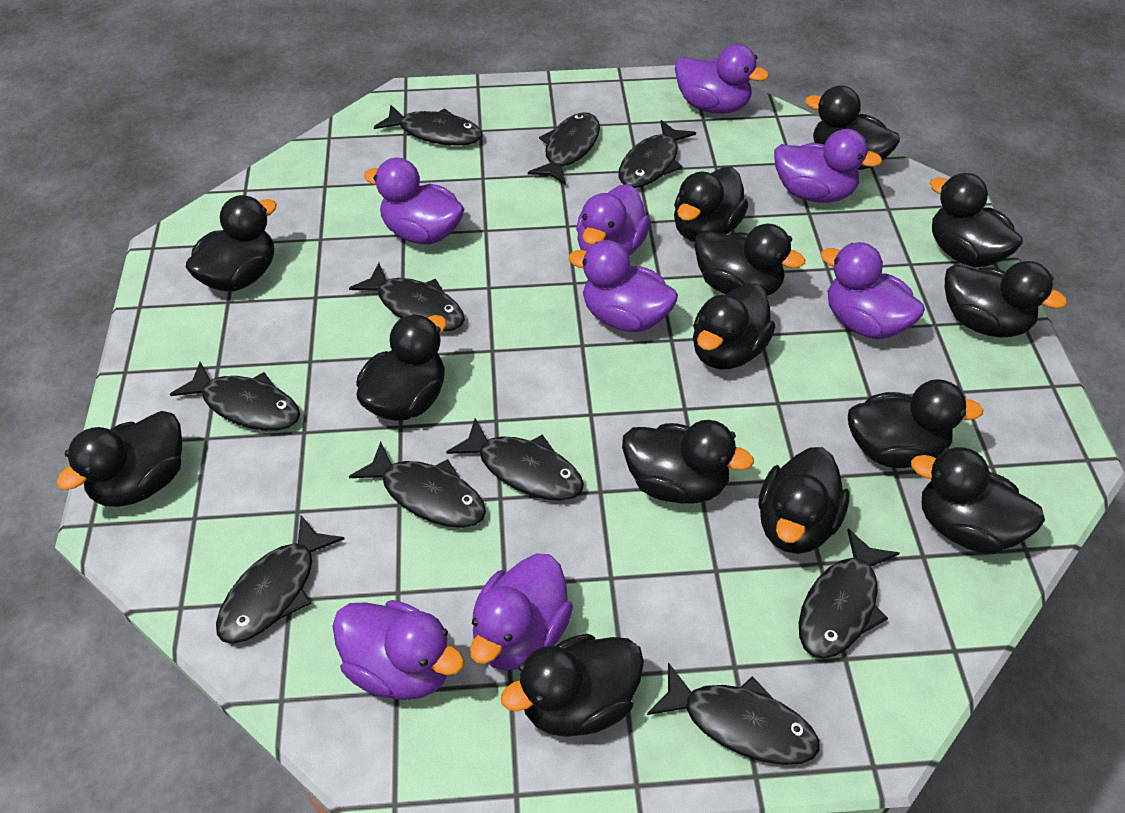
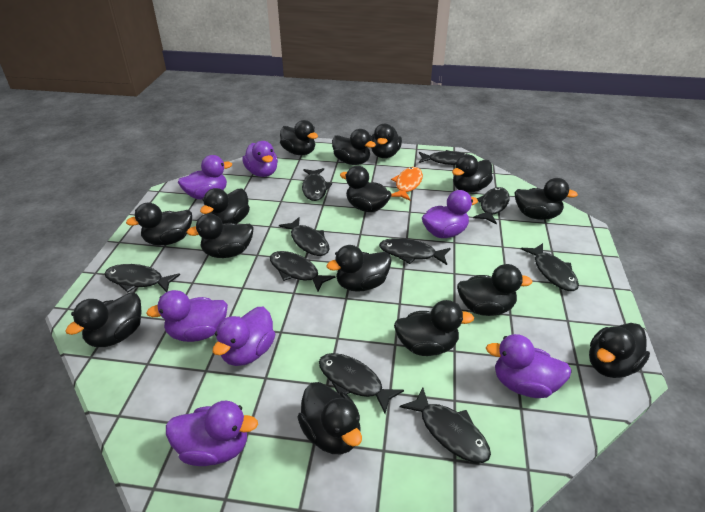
black duck: [56,411,182,507] [186,195,277,291] [356,314,447,421] [501,634,644,737] [622,420,754,503] [674,167,749,242] [693,284,775,369] [694,224,805,296] [758,447,849,554] [805,85,900,170] [848,379,983,468] [911,447,1045,554] [930,173,1023,267] [945,261,1067,337] = 14 -> [66,292,141,347] [126,203,192,246] [186,213,254,258] [200,188,250,224] [280,120,318,155] [297,382,362,454] [327,245,392,292] [332,129,376,165] [340,166,392,212] [371,124,402,158] [394,300,474,356] [452,154,493,193] [457,264,532,316] [514,178,578,220] [589,323,650,378] = 15
orange fish: none = 0 -> [391,167,423,201] = 1
purple duck: [333,600,464,700] [364,158,464,244] [470,553,573,671] [569,240,678,332] [576,184,650,256] [675,44,769,114] [774,129,882,203] [820,242,925,339] = 8 -> [146,290,228,342] [166,401,258,466] [178,155,232,200] [213,307,275,366] [242,141,278,177] [422,190,478,238] [486,334,572,398] = 7

